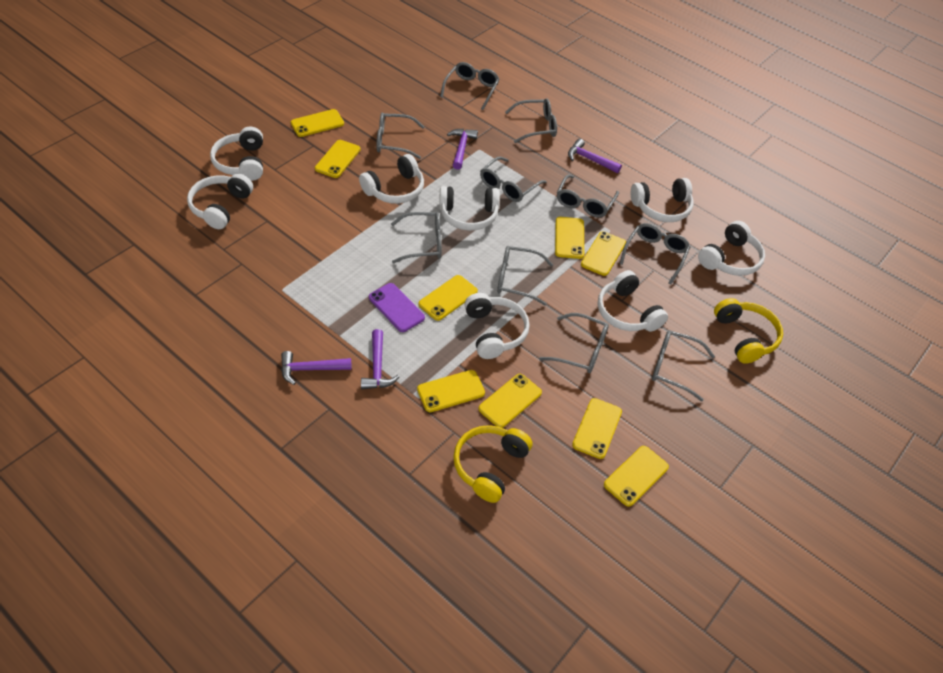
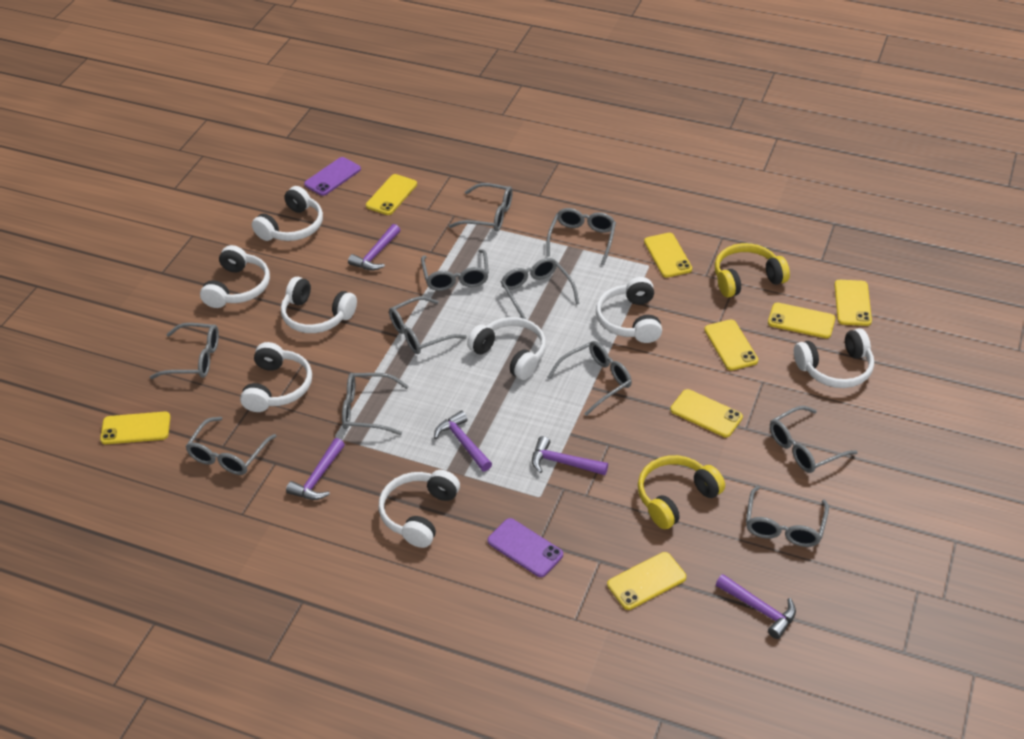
grey glasses: [376,112,424,159] [391,212,442,263] [440,62,500,110] [480,156,546,202] [497,246,553,306] [505,98,557,143] [539,313,609,373] [557,174,619,218] [620,223,690,285] [652,330,715,401] = 10 -> [150,323,219,379] [185,417,276,475] [342,373,409,435] [389,296,467,354] [421,249,489,291] [449,183,513,231] [501,258,579,319] [546,208,616,265] [548,341,632,416] [746,486,829,547] [770,406,858,473] = 11
purple hammer: [281,351,352,385] [361,329,399,389] [447,129,478,170] [568,138,622,173] = 4 -> [286,438,345,500] [348,224,400,270] [434,410,492,471] [532,436,608,475] [716,574,796,639] = 5
purple phone: [369,283,425,332] = 1 -> [304,157,361,196] [488,518,563,577] = 2
yellow phone: [291,109,344,137] [315,140,361,178] [417,370,485,412] [419,275,478,321] [479,374,542,428] [555,217,584,259] [572,398,622,459] [581,231,626,276] [604,446,669,507] = 9 -> [100,412,171,444] [366,174,417,215] [607,552,686,610] [644,233,692,278] [670,389,743,437] [704,320,758,371] [768,303,835,338] [835,280,872,326] = 8

